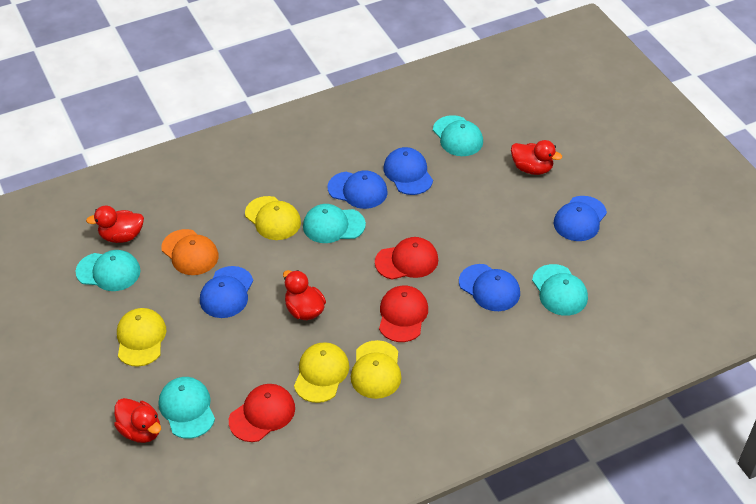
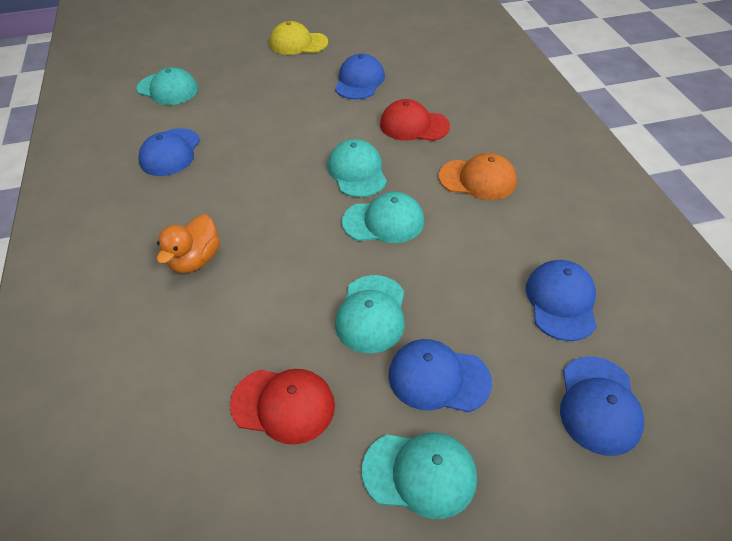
orange duck: none = 0 -> [157,214,220,273] = 1
red cap: [229,384,295,442] [375,237,438,280] [379,285,428,342] = 3 -> [230,369,335,444] [380,99,450,141] = 2
red duck: [86,206,144,243] [114,398,161,443] [283,270,326,320] [511,140,562,175] = 4 -> none = 0
yellow cap: [117,308,166,367] [245,196,301,240] [294,342,349,403] [351,340,402,399] = 4 -> [270,21,328,55] = 1

